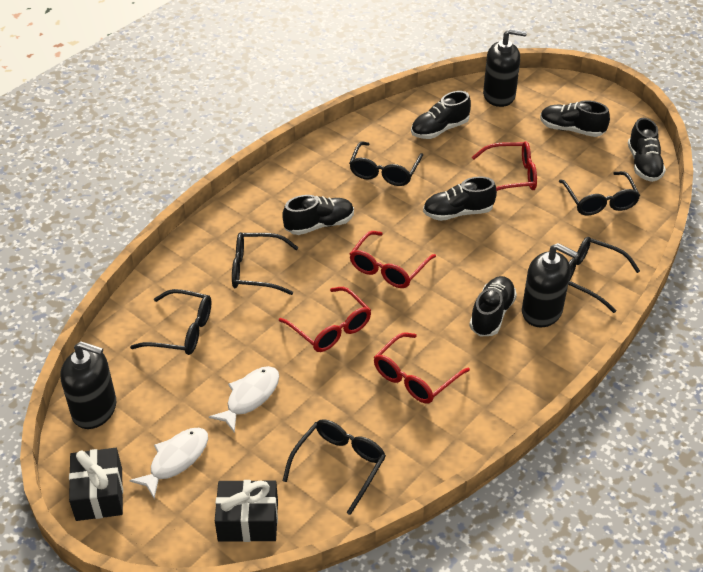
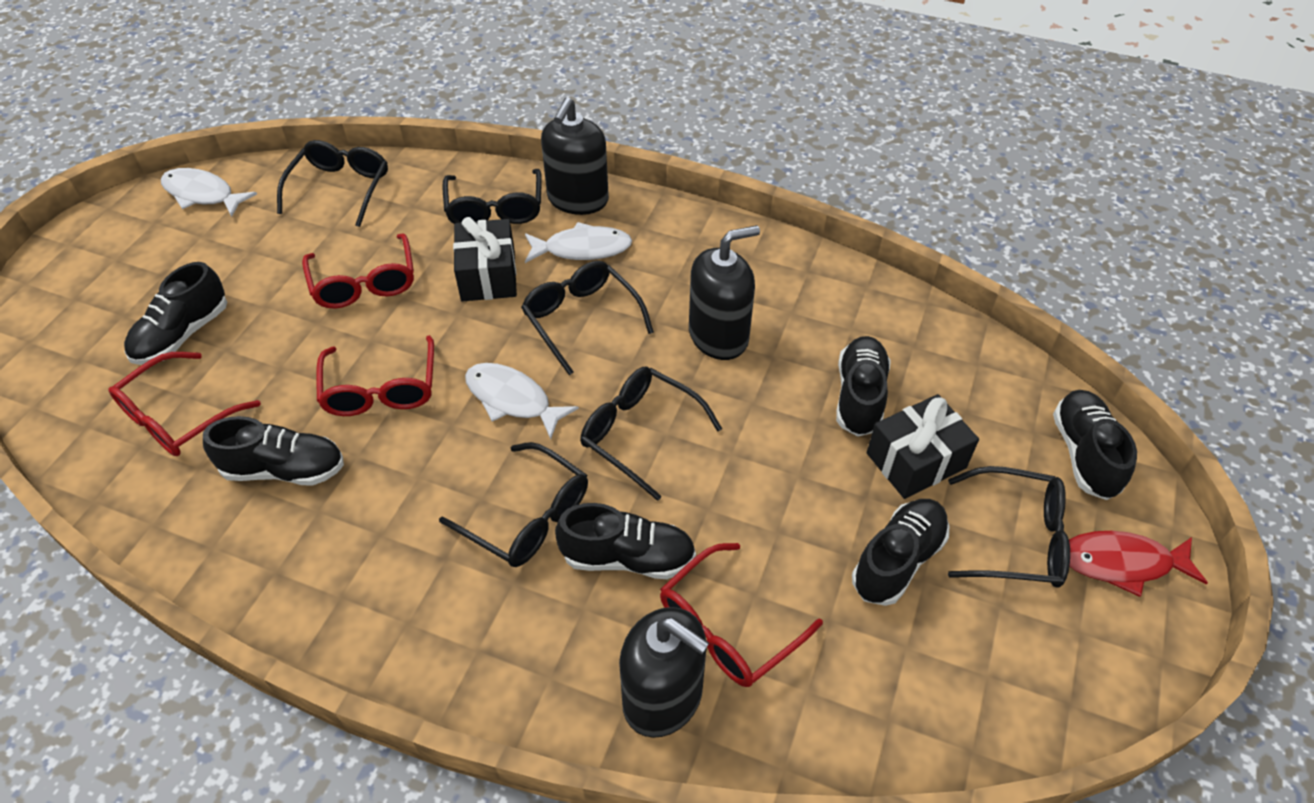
red fish: none = 0 -> [1069,531,1208,597] = 1
white fish: [129,428,208,499] [209,366,279,433] = 2 -> [161,168,257,217] [465,363,579,439] [525,222,632,263] = 3

